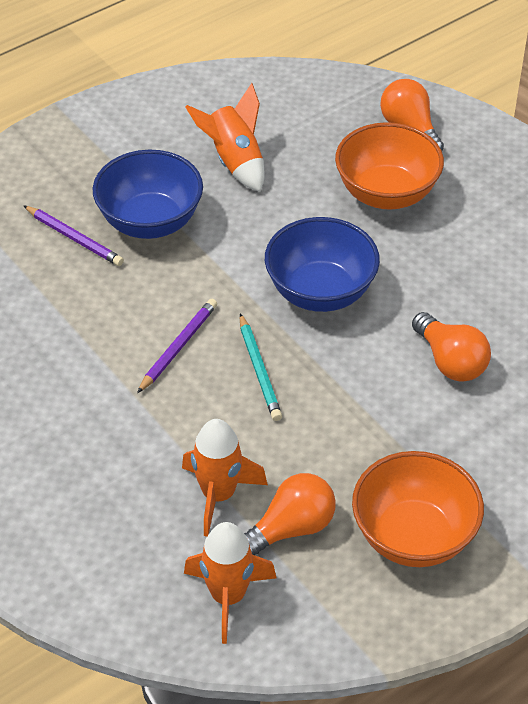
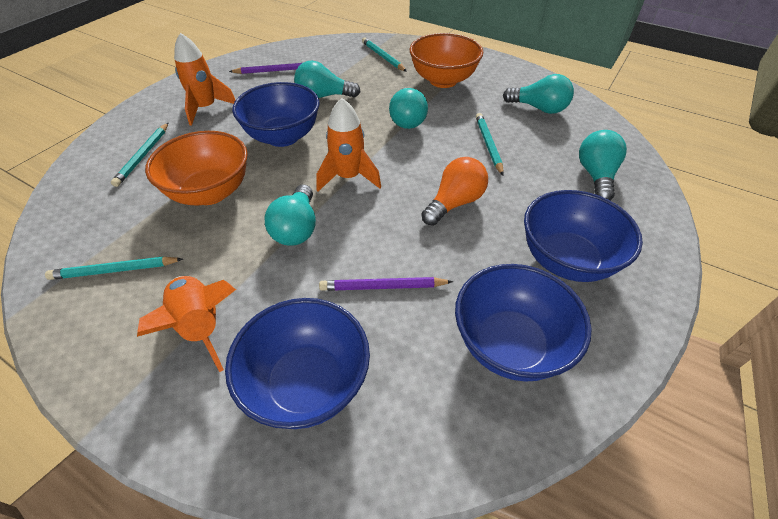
blue bowl: [93,150,203,239] [265,217,380,312] = 2 -> [225,298,370,429] [232,82,320,147] [455,264,592,382] [524,190,643,282] = 4
orange light bulb: [244,473,336,555] [380,79,444,150] [412,312,491,382] = 3 -> [421,157,488,226] = 1
turquoise light bulb: none = 0 -> [265,184,316,246] [294,61,361,98] [389,88,428,129] [503,74,574,114] [579,130,627,200] = 5
turquoise pencil: [240,314,282,421] = 1 -> [45,256,183,280] [111,123,168,187] [362,38,407,72] [476,113,504,175] = 4

